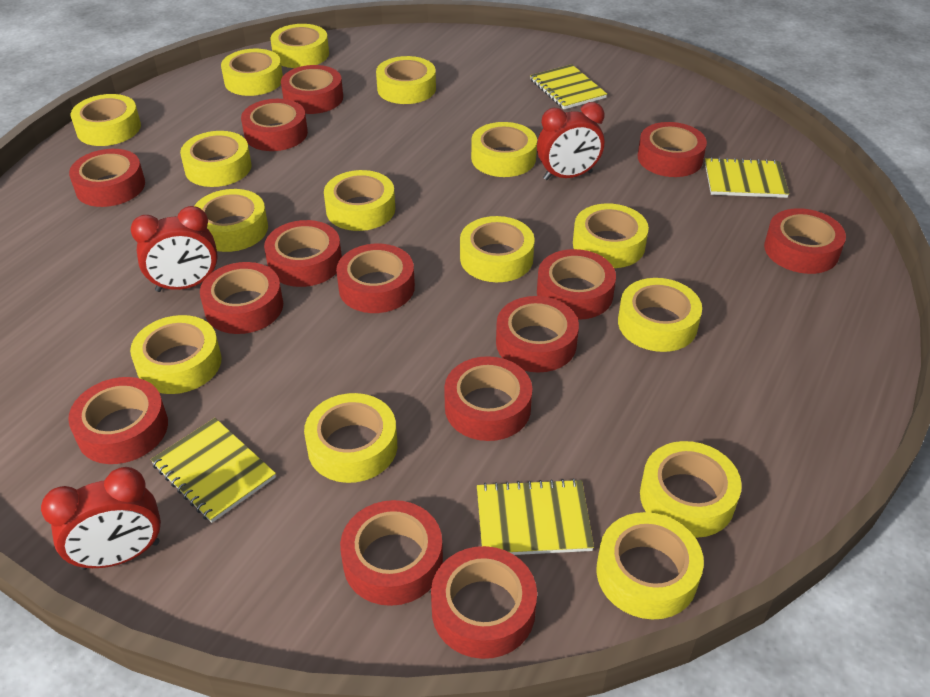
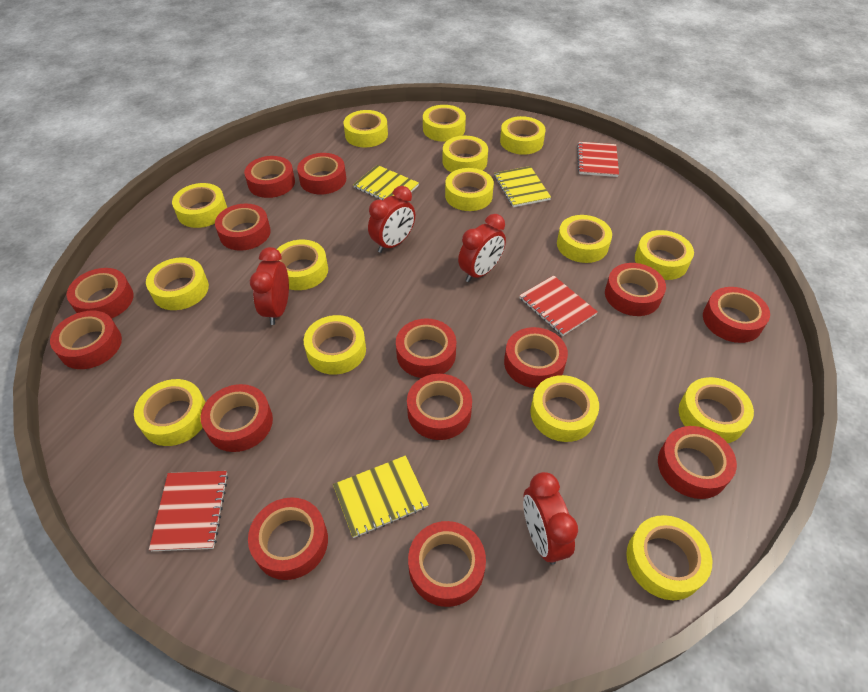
red clock: [41,467,161,570] [131,206,218,292] [537,102,605,180] = 3 -> [250,247,289,325] [368,186,415,253] [458,214,506,282] [523,472,578,565] = 4
red notebook: none = 0 -> [149,471,228,551] [519,275,598,336] [577,142,619,177] = 3
yellow notebook: [150,418,276,523] [477,479,594,555] [530,64,607,109] [705,157,789,198] = 4 -> [333,456,429,538] [353,165,419,200] [494,166,551,207] = 3

